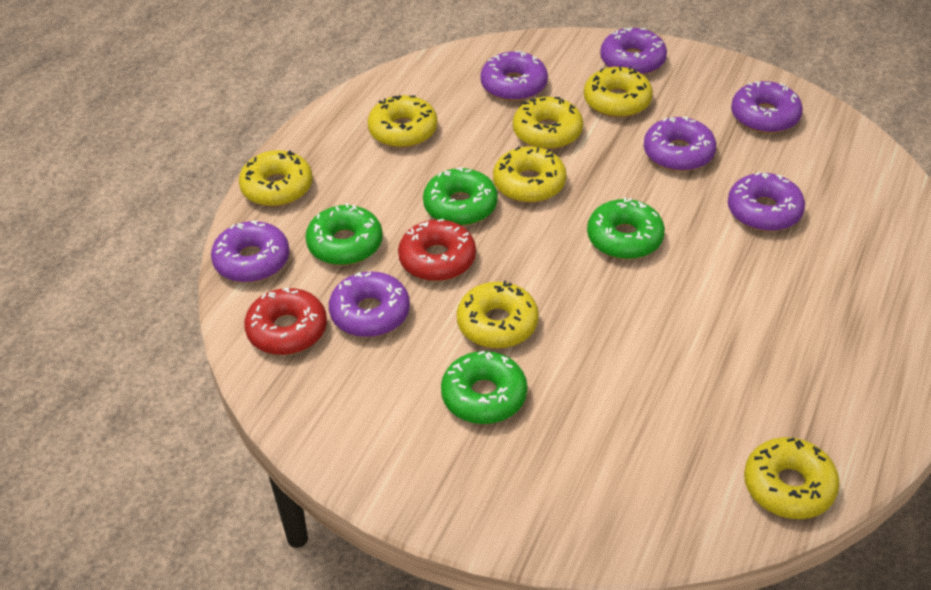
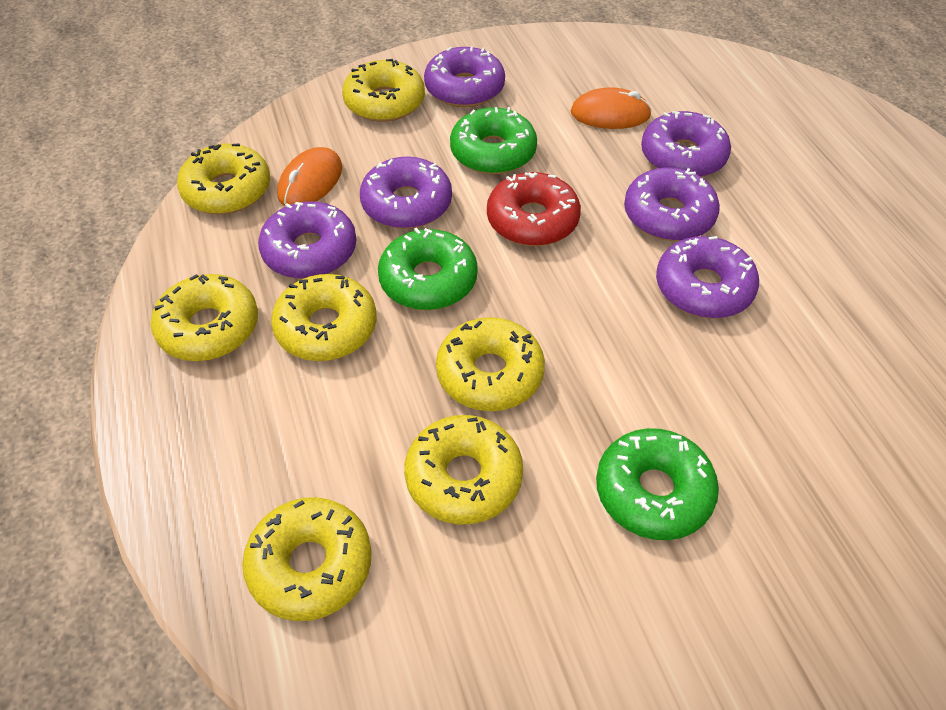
green donut: [305,203,383,265] [423,167,498,226] [441,351,527,424] [587,197,665,259] = 4 -> [378,228,478,310] [450,107,537,174] [596,428,719,540] = 3
orange mouse: none = 0 -> [277,147,342,206] [571,87,652,129] = 2
purple donut: [211,221,289,283] [329,272,410,337] [481,51,548,101] [600,28,667,75] [644,117,716,172] [728,172,805,231] [731,81,803,133] = 7 -> [258,201,356,279] [360,156,452,229] [424,47,505,107] [624,167,720,241] [641,111,731,177] [656,236,759,318] = 6
red donut: [244,287,327,355] [398,219,476,281] = 2 -> [487,172,581,246] = 1

